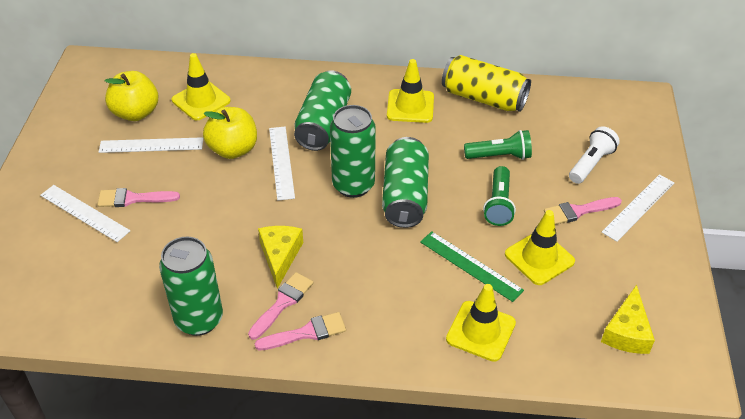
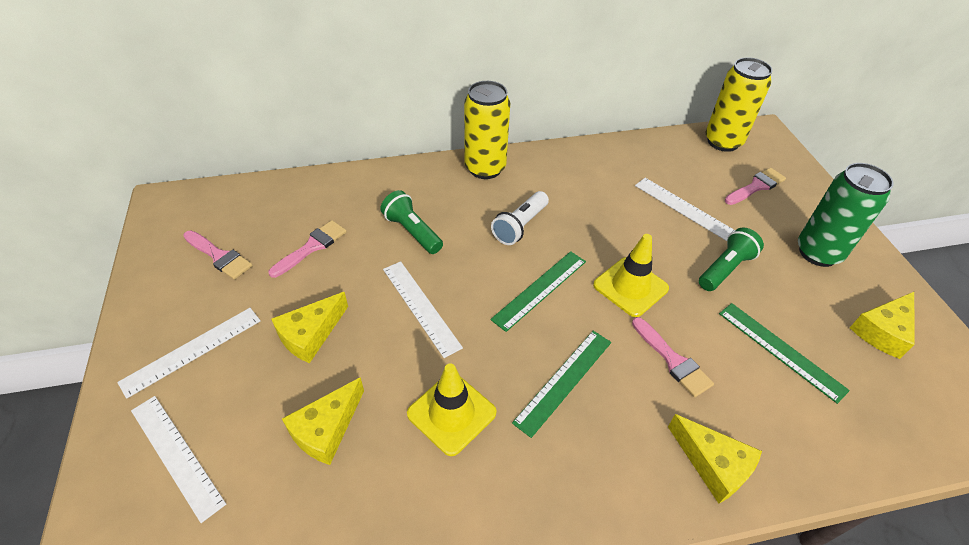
green can: [159,237,223,336] [294,70,351,151] [330,105,376,198] [382,137,429,228] = 4 -> [798,163,894,267] = 1
green ruler: [420,231,524,302] = 1 -> [490,251,586,332] [512,331,611,438] [719,303,850,404] = 3
yellow apple: [105,71,158,121] [203,107,257,159] = 2 -> none = 0
yellow can: [442,55,531,112] = 1 -> [464,81,510,179] [706,57,773,152] = 2
yellow cheese: [258,226,303,289] [601,285,655,354] = 2 -> [271,292,348,363] [282,377,364,465] [668,414,762,503] [850,292,914,359] = 4
yellow traffic cone: [172,53,231,120] [387,59,434,123] [446,284,516,362] [505,210,575,285] = 4 -> [407,363,497,456] [593,234,669,317] = 2

